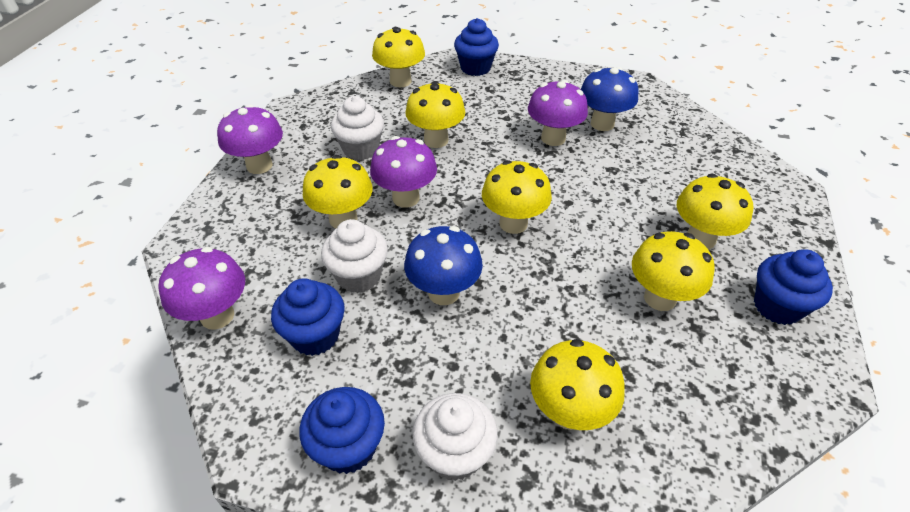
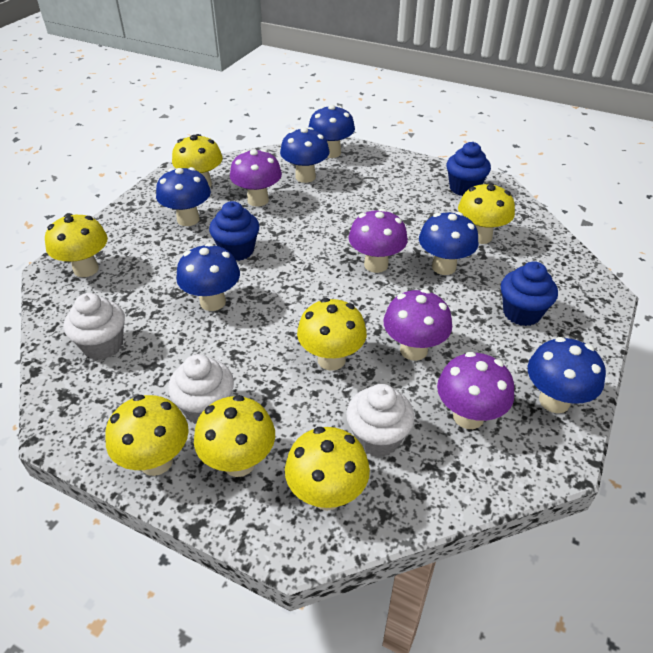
blue cupcake: [271,278,345,356] [299,387,385,474] [454,18,499,76] [754,249,833,325] = 4 -> [209,201,259,261] [446,142,491,196] [501,261,558,326] = 3
blue mushroom: [404,226,483,305] [581,67,639,131] = 2 -> [156,167,211,226] [176,243,240,311] [280,127,330,183] [308,105,355,158] [419,212,479,275] [528,337,606,413] = 6

